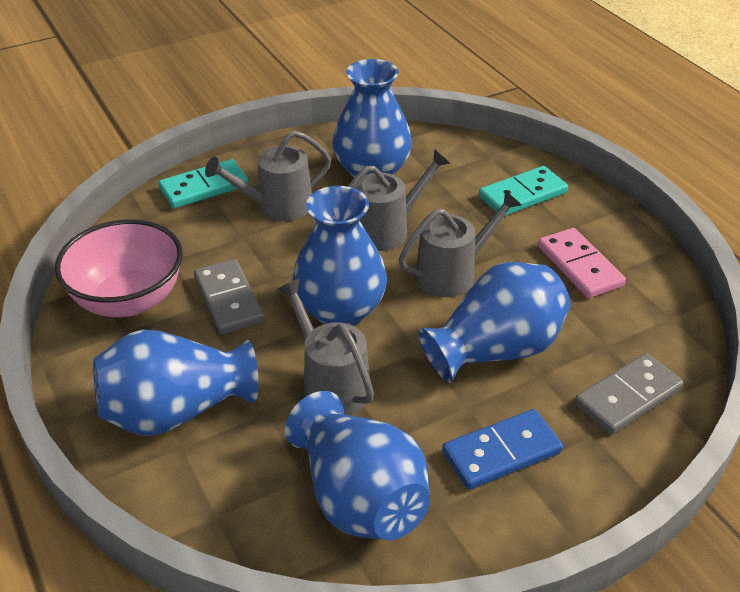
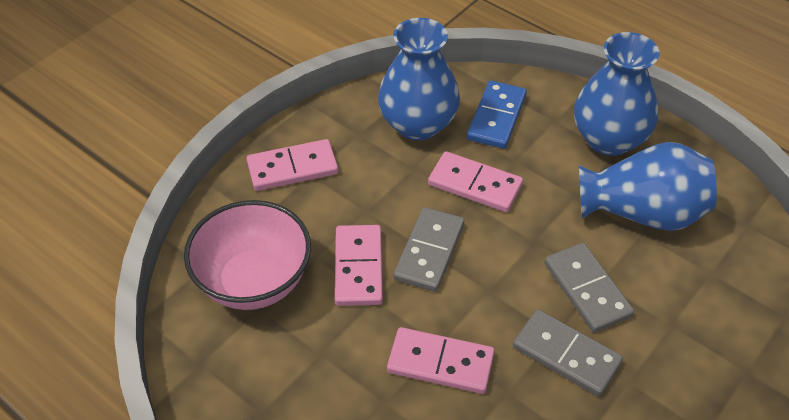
blue vase: [93,329,259,436] [285,391,430,540] [292,186,387,326] [333,59,412,178] [418,262,570,383] = 5 -> [378,18,460,141] [574,32,659,156] [579,142,717,231] = 3
grey domino: [194,259,265,335] [575,353,684,434] = 2 -> [394,207,464,292] [513,310,623,396] [545,243,634,333] = 3
grey watering can: [205,130,331,221] [277,279,374,415] [347,149,450,251] [399,190,521,297] = 4 -> none = 0
pink domino: [538,228,626,298] = 1 -> [247,139,338,191] [335,225,383,306] [387,327,495,394] [428,151,523,212] = 4
turquoise domino: [158,159,249,208] [479,166,568,216] = 2 -> none = 0

